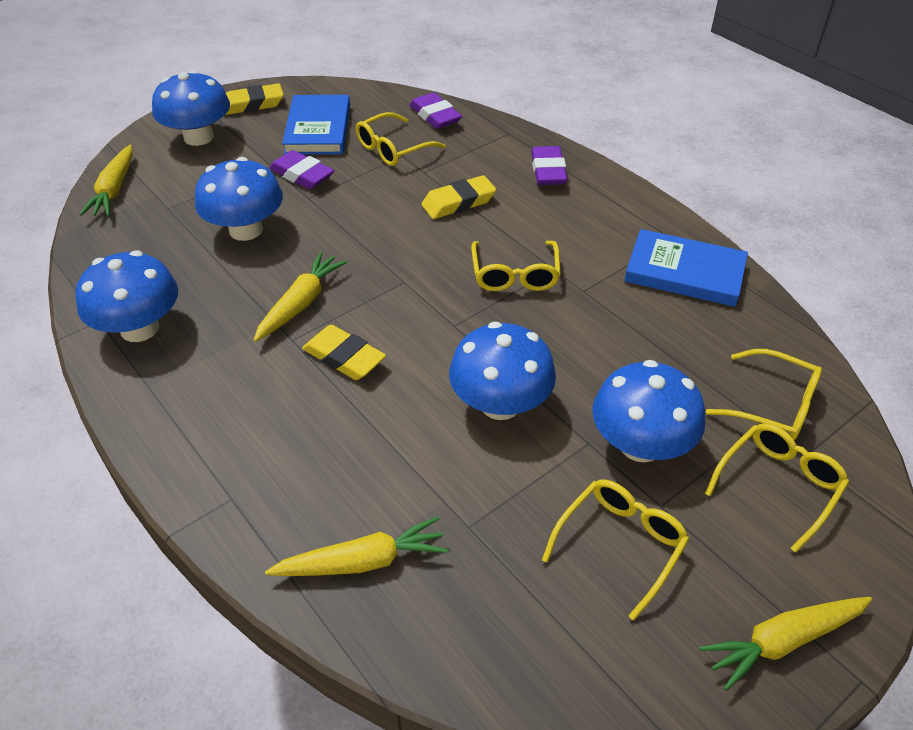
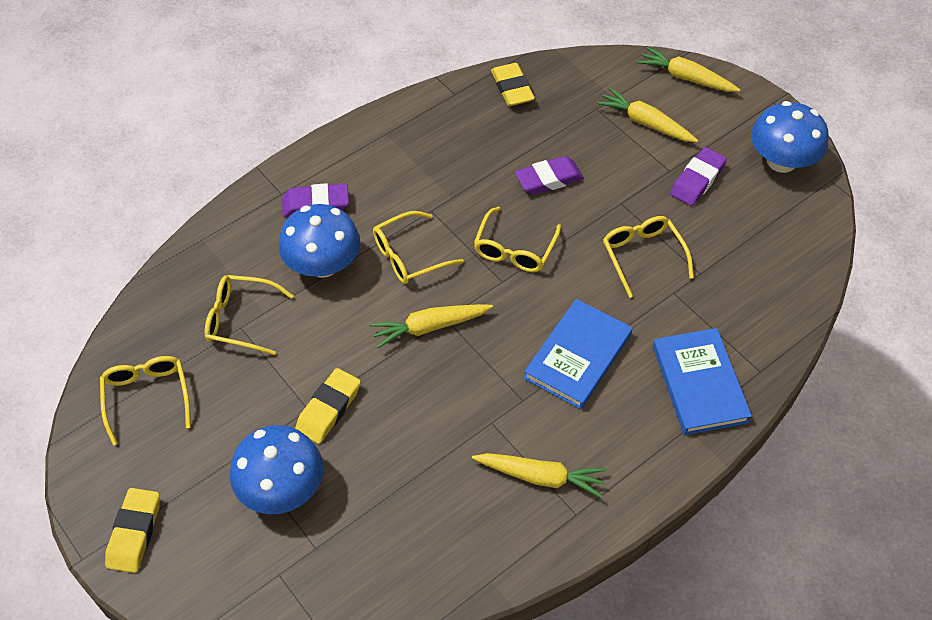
blue mushroom: [75,251,178,342] [152,70,230,146] [195,157,283,241] [449,322,556,420] [592,360,705,463] = 5 -> [230,425,323,514] [279,204,360,278] [751,101,828,173] = 3

